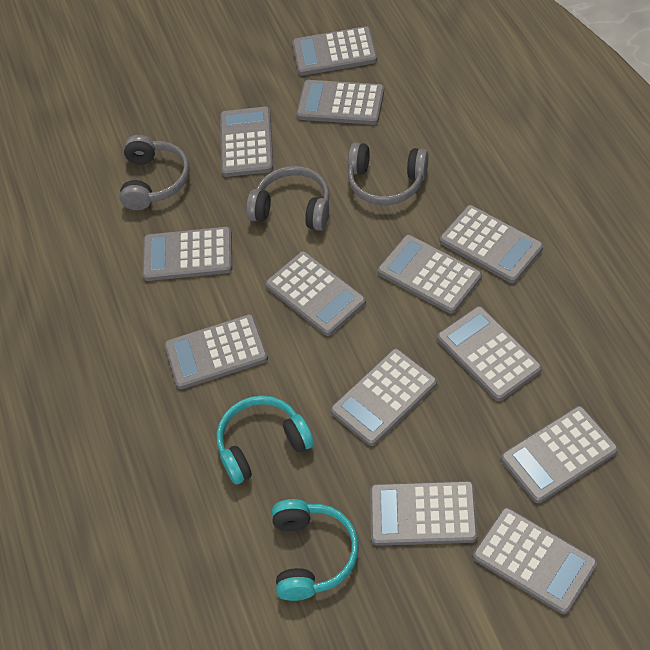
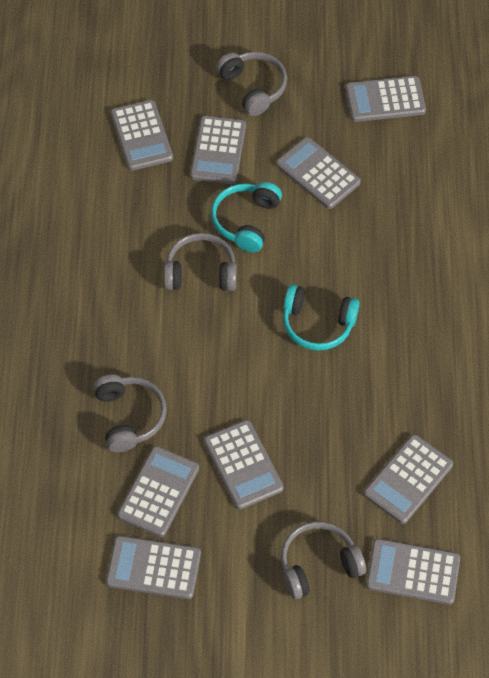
grey calculator: [142,227,232,281] [164,314,268,389] [220,107,273,177] [266,251,366,336] [292,26,377,76] [296,80,384,125] [331,348,437,446] [370,481,478,546] [378,235,482,314] [437,306,542,401] [440,205,543,283] [473,507,597,614] [501,406,618,503] = 13 -> [106,535,201,599] [111,100,173,171] [117,446,199,537] [190,116,246,185] [204,420,284,509] [276,137,361,209] [345,76,426,122] [364,434,453,524] [366,538,460,605] = 9
grey headphones: [120,135,190,210] [246,166,330,231] [348,142,429,205] = 3 -> [93,375,167,452] [164,233,237,291] [216,51,287,116] [281,521,366,599] = 4

